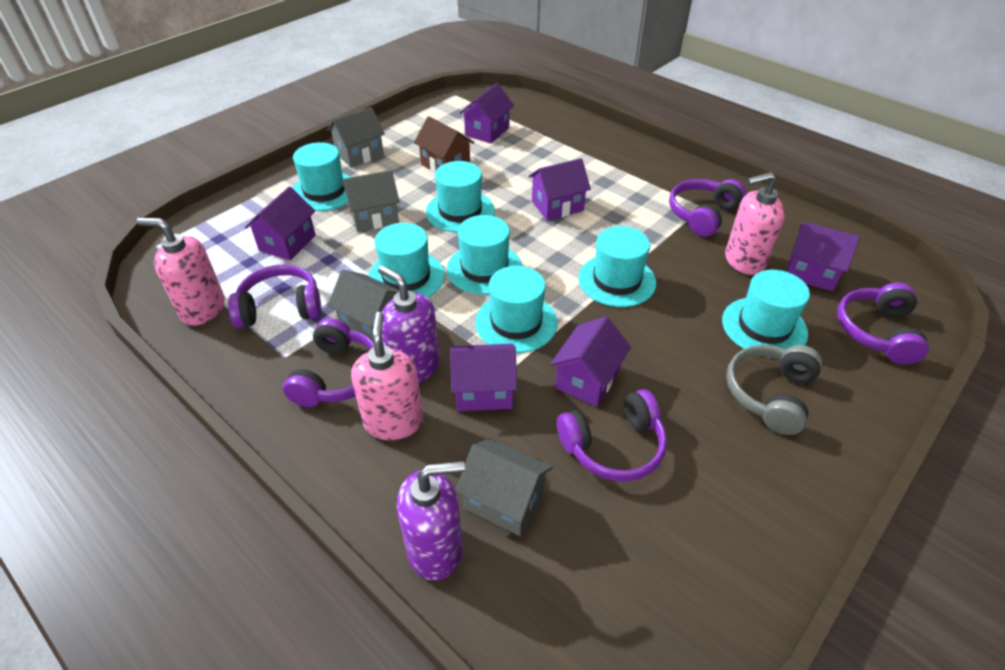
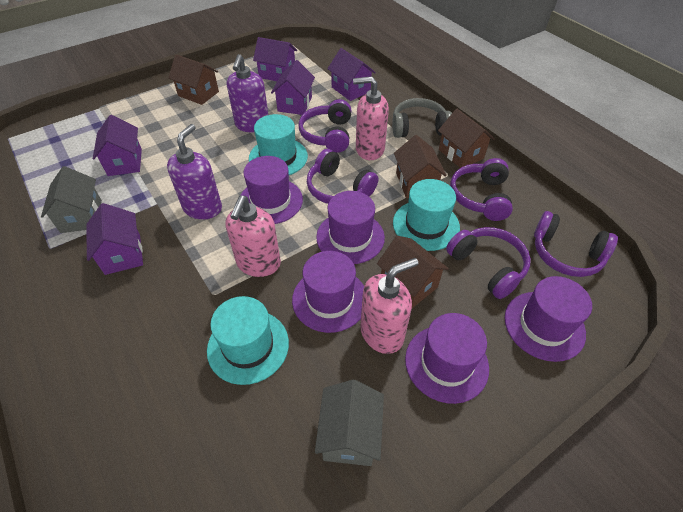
brown house: [414,116,474,173] = 1 -> [168,54,219,105] [377,236,449,308] [394,135,447,198] [438,109,495,168] = 4
grey house: [327,107,385,168] [328,270,399,340] [343,170,400,232] [455,439,553,536] = 4 -> [41,166,102,233] [315,380,384,466] = 2
purple hat: none = 0 -> [240,156,303,224] [292,251,364,333] [316,191,385,264] [405,313,489,404] [505,276,592,362] = 5
purple house: [245,186,315,260] [450,344,517,411] [460,83,514,143] [528,158,591,221] [550,317,631,407] [787,222,860,291] = 6 -> [86,203,143,275] [93,115,142,176] [253,37,297,81] [271,60,315,115] [327,48,376,101] = 5
turquoise hat: [292,142,351,211] [368,223,445,297] [426,161,495,232] [447,215,522,295] [475,266,558,353] [578,226,656,307] [722,270,810,349] = 7 -> [207,296,289,385] [249,114,308,175] [393,179,460,251] = 3

